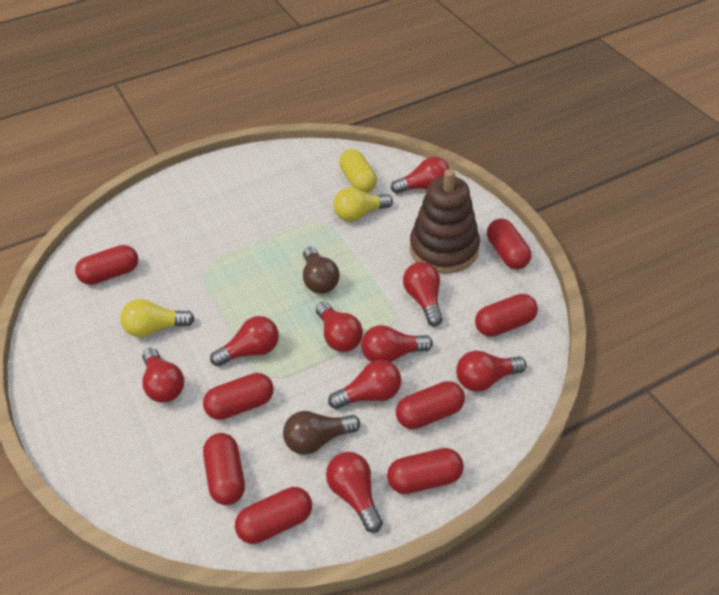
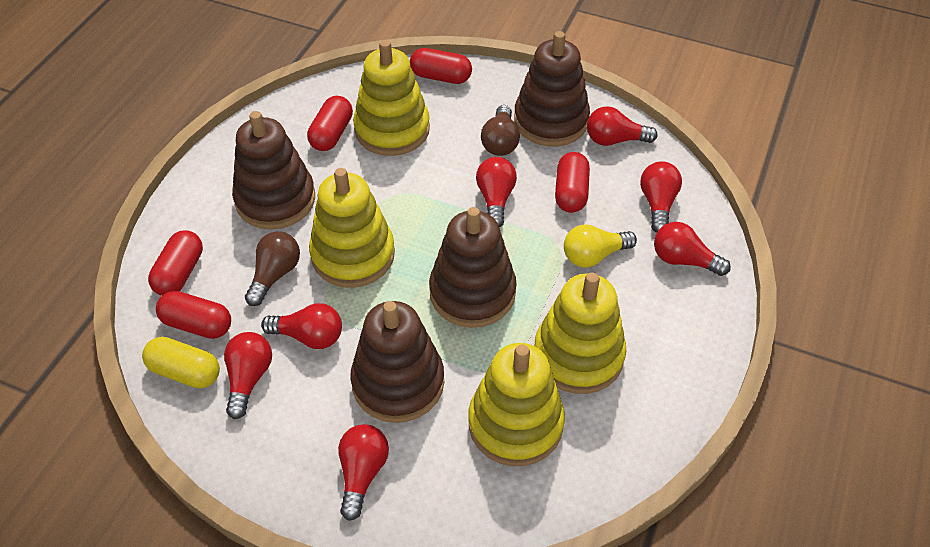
brown stacking toy: [410,169,480,274] = 1 -> [232,111,315,230] [350,301,444,423] [429,207,517,328] [514,31,590,146] = 4
red capsule: [75,245,138,285] [203,373,274,420] [203,433,245,505] [235,487,312,544] [387,448,464,494] [396,381,465,429] [475,294,538,337] [487,219,531,269] = 8 -> [148,230,203,296] [156,291,231,339] [307,96,353,151] [410,48,472,84] [555,152,590,213] = 5
red light bulb: [142,348,184,402] [210,316,279,367] [316,302,363,352] [326,452,383,533] [328,360,401,409] [361,325,433,362] [391,157,450,194] [403,262,443,326] [456,351,527,392] = 9 -> [224,332,272,419] [261,303,342,349] [338,424,389,521] [476,157,517,228] [587,106,657,146] [640,161,682,233] [654,222,731,276] = 7
yellow light bulb: [120,299,195,337] [333,187,393,221] = 2 -> [564,224,637,268] = 1
yellow stacking toy: none = 0 -> [309,168,395,288] [353,40,430,156] [469,343,565,466] [534,272,626,394] = 4

